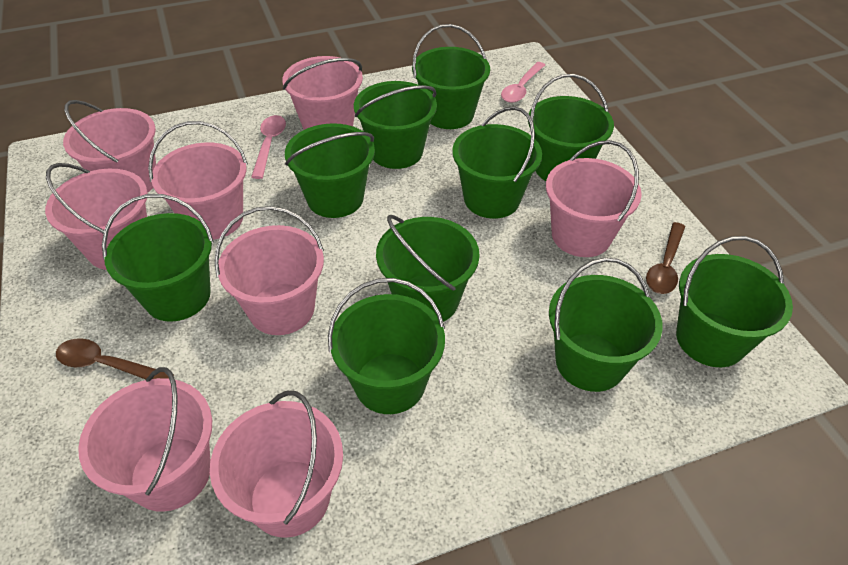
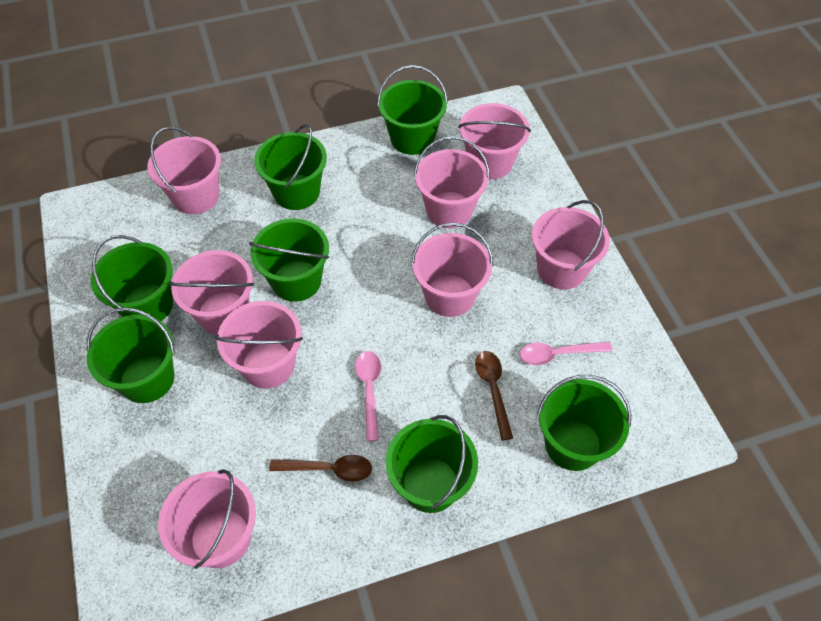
green bucket: [102,194,214,322] [285,123,375,218] [328,278,445,414] [354,81,437,169] [376,215,480,322] [412,24,490,129] [452,106,542,219] [528,74,614,181] [549,258,663,392] [676,236,793,367] = 10 -> [87,307,175,403] [91,235,173,321] [249,218,329,302] [254,124,327,210] [377,65,448,155] [386,415,478,513] [537,375,631,471] = 7

